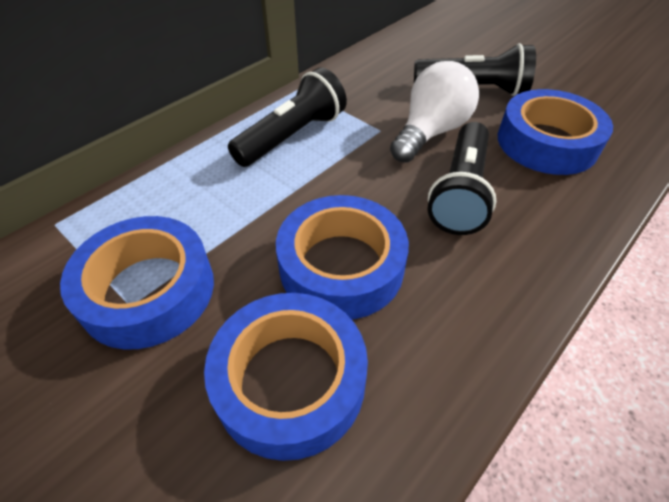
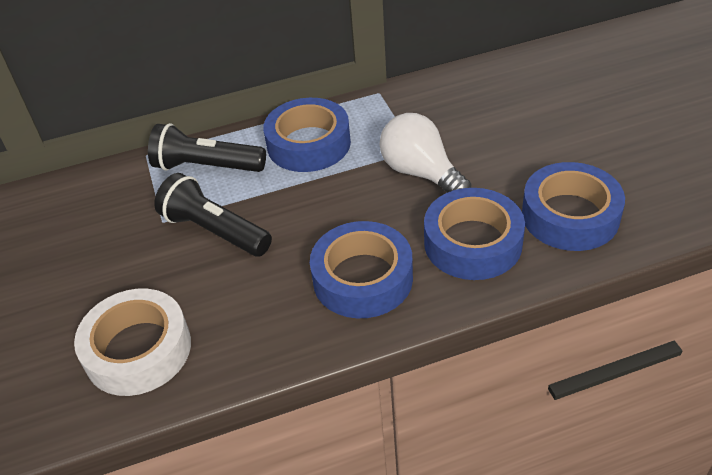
black flashlight: [228,68,347,167] [414,43,536,96] [428,122,496,235] = 3 -> [148,123,266,172] [154,173,272,256] = 2
white tape: none = 0 -> [74,289,191,396] = 1

